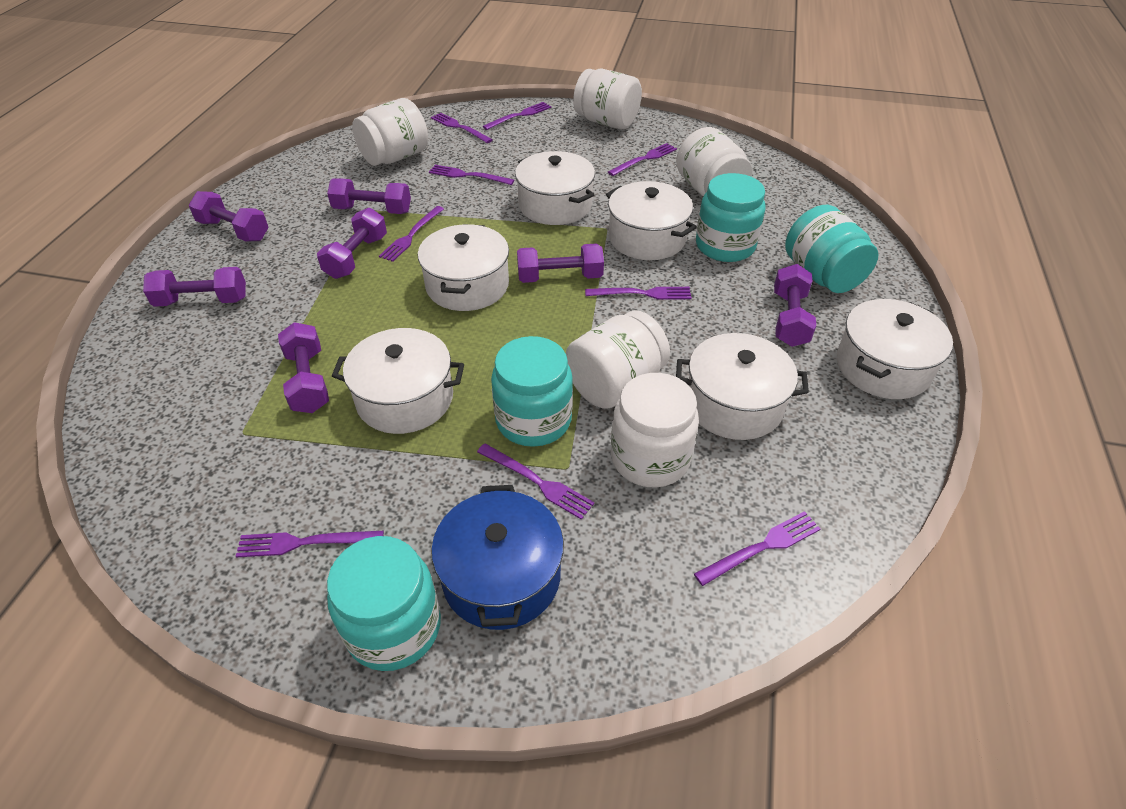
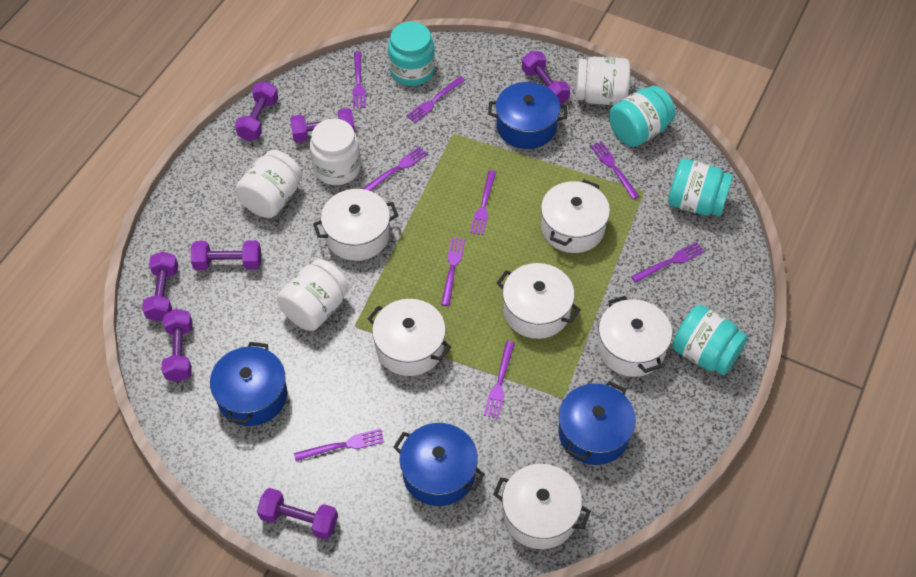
blue pot: [431,485,564,630] = 1 -> [210,342,287,426] [393,423,485,506] [488,82,567,149] [559,381,636,465] = 4
white jar: [352,98,428,166] [566,311,670,409] [573,68,642,130] [611,373,699,488] [676,127,753,196] = 5 -> [235,150,302,218] [277,259,349,331] [310,119,361,185] [575,56,630,105] = 4

